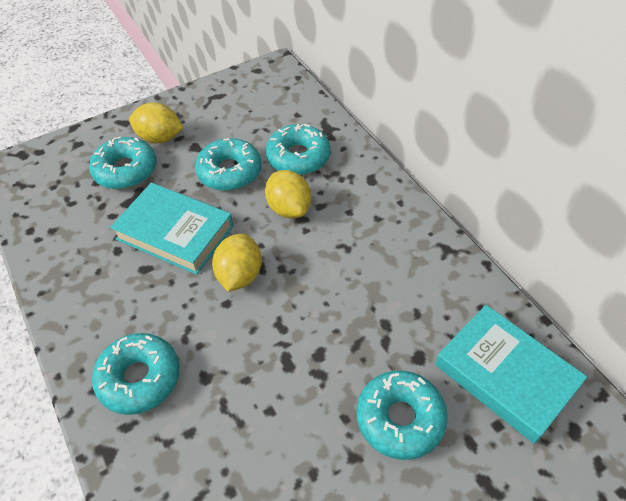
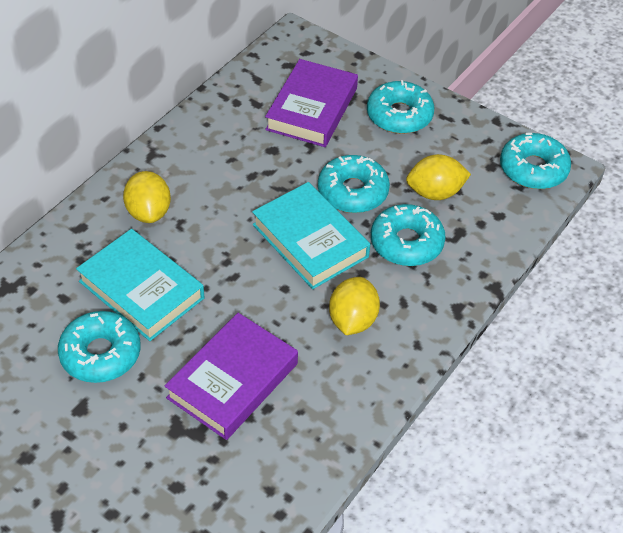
purple book: none = 0 -> [165,313,298,440] [265,59,358,147] = 2

